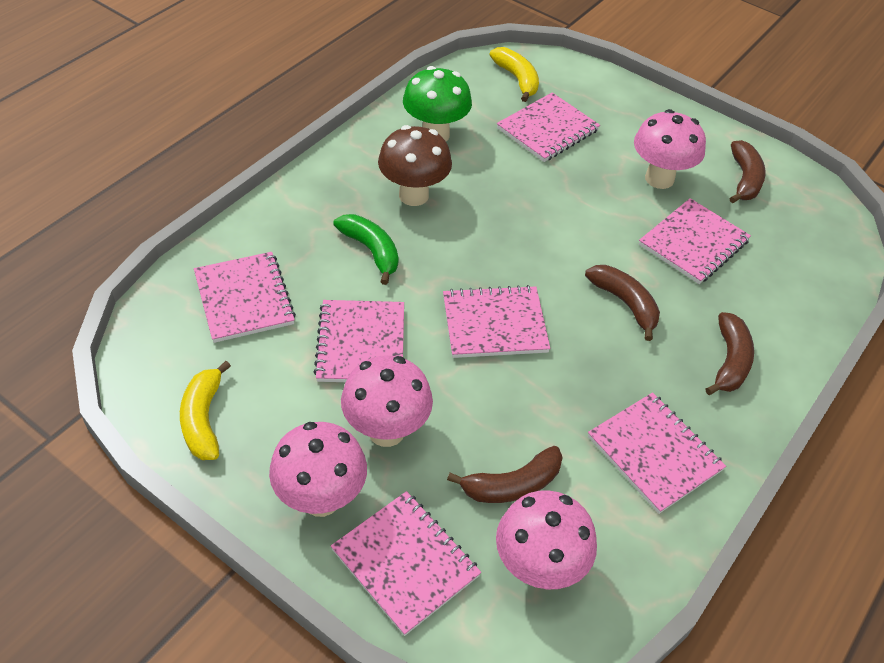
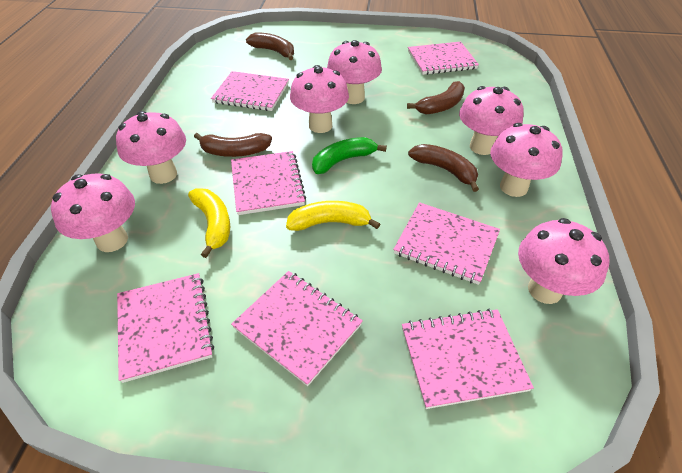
brown mushroom: [378,125,452,206] = 1 -> none = 0
green mushroom: [403,66,472,141] = 1 -> none = 0
pink mushroom: [269,422,367,517] [341,355,433,447] [496,490,597,590] [634,109,706,189] = 4 -> [51,173,135,252] [116,111,186,184] [290,65,349,133] [327,40,382,104] [459,86,523,155] [490,123,563,197] [518,218,609,304] = 7

